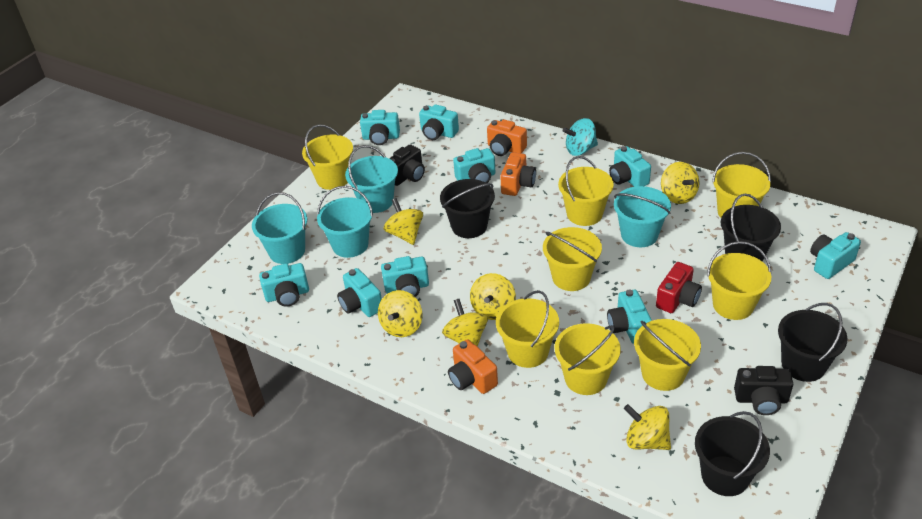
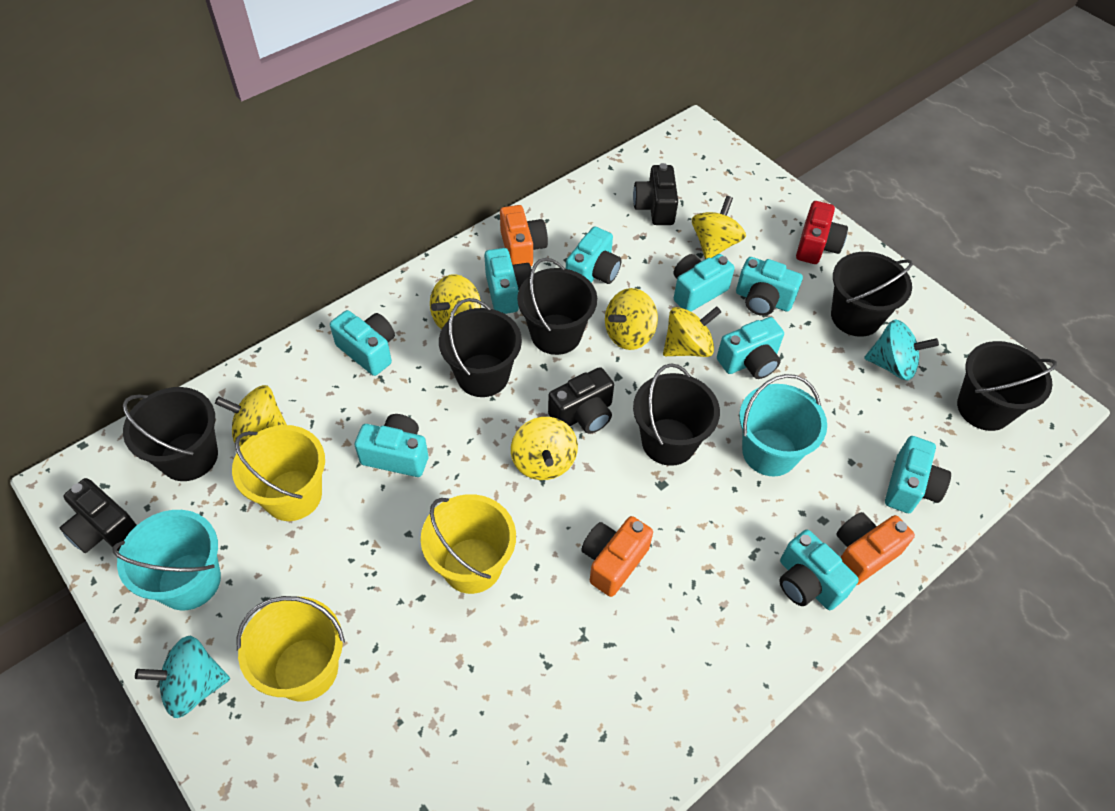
black bucket: [440,179,495,238] [695,411,770,496] [721,194,781,262] [778,303,848,382] = 4 -> [123,387,218,481] [439,298,522,397] [517,258,597,355] [633,363,720,466] [831,252,913,337] [957,341,1057,431] = 6
black camera: [389,145,425,186] [734,366,793,415] = 2 -> [60,478,137,553] [548,367,614,434] [633,163,678,225] = 3
turquoise bucket: [252,192,307,264] [317,186,373,258] [345,145,398,213] [614,186,671,247] = 4 -> [113,510,221,610] [739,374,827,476] = 2
turquoise spinning top: [563,118,598,156] = 1 -> [135,636,230,718] [864,319,939,380] = 2
yellow bucket: [302,124,353,190] [496,290,559,368] [543,227,602,291] [554,323,621,395] [558,156,614,226] [634,319,701,391] [707,241,771,320] [712,152,771,218] = 8 -> [232,425,325,521] [236,596,345,702] [421,494,516,594] = 3

